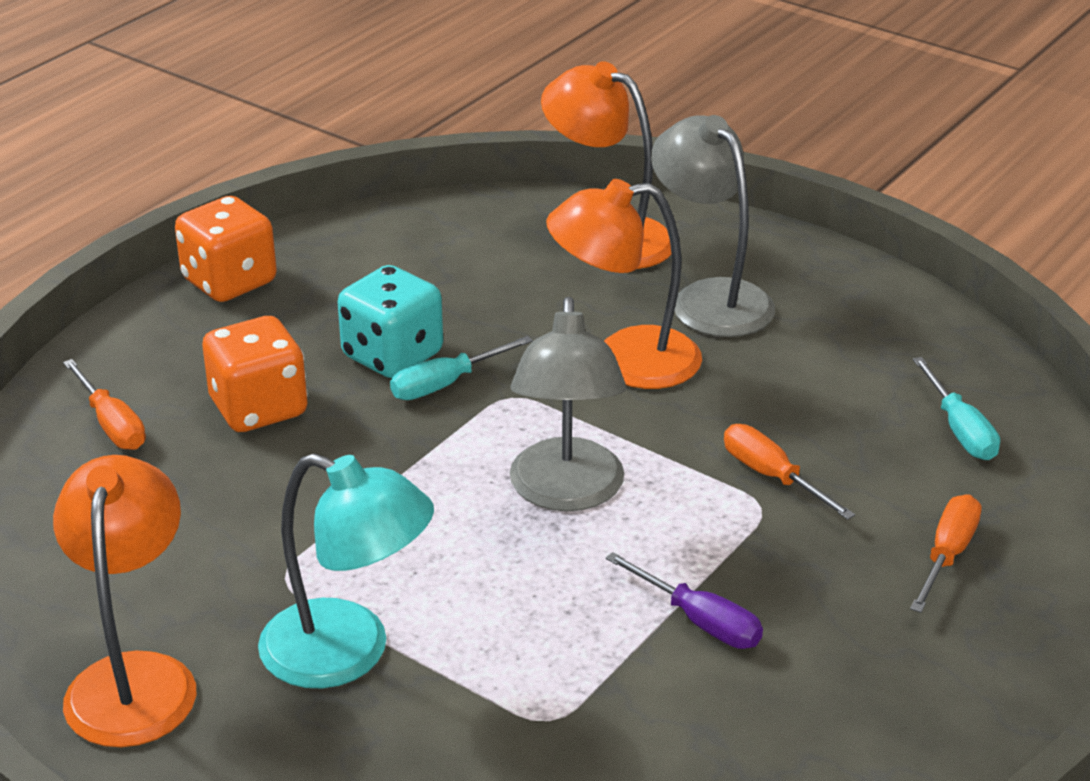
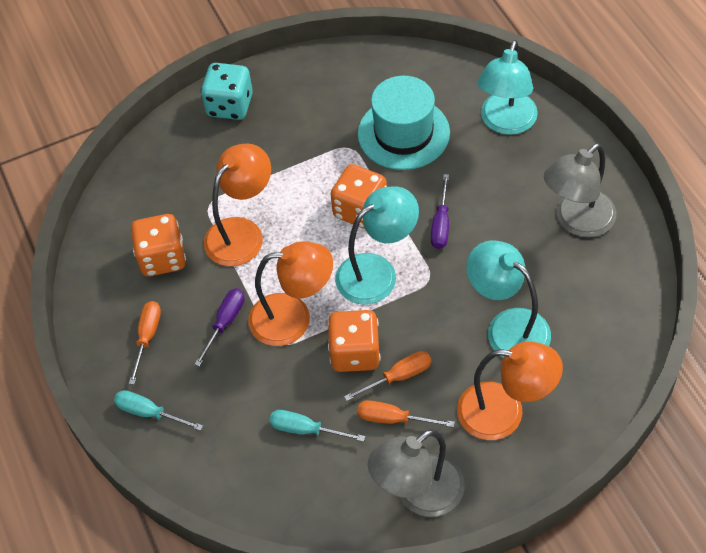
orange dice: [175,196,277,302] [202,316,308,432] = 2 -> [131,214,186,276] [327,310,381,372] [331,164,387,229] = 3
purple screwdriver: [606,552,763,649] = 1 -> [194,288,245,367] [431,174,449,249] = 2
turquoise hat: none = 0 -> [358,76,450,170] = 1
turquoise lamp: [258,453,434,688] = 1 -> [335,186,419,304] [467,240,551,358] [477,40,538,135] = 3

